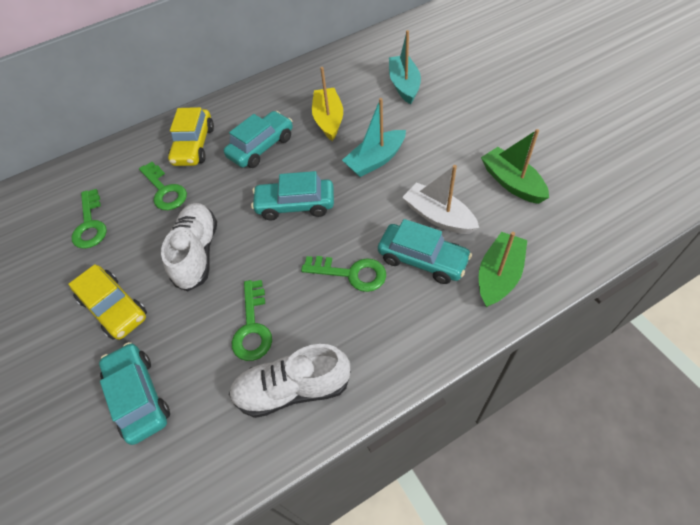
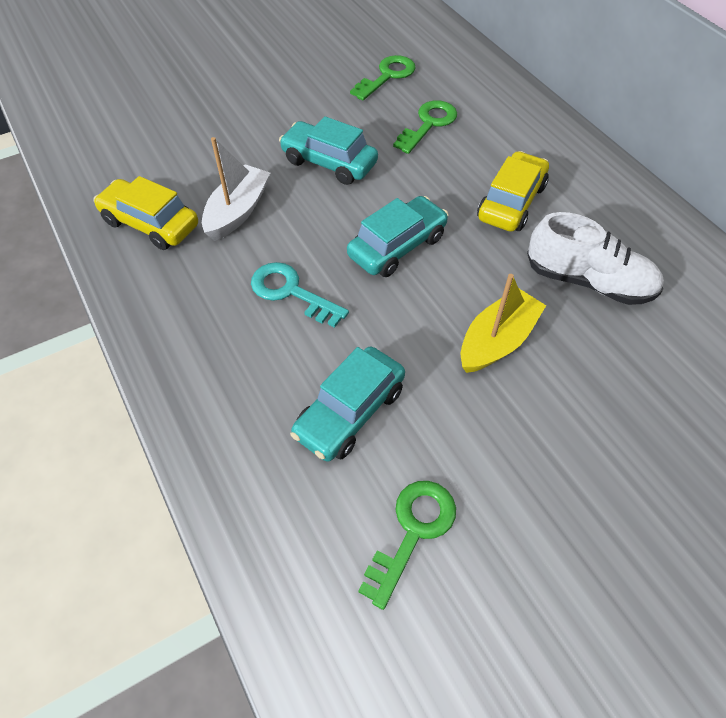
green boat: [479,232,527,307] [481,129,549,204] = 2 -> none = 0
green key: [71,189,107,249] [139,162,187,210] [232,280,272,361] [301,256,386,292] = 4 -> [350,55,416,101] [358,481,456,610] [393,100,457,154] = 3
turquoise boat: [342,98,406,177] [389,30,421,104] = 2 -> none = 0
turquoise car: [99,342,170,445] [224,111,293,168] [251,171,334,220] [378,219,472,284] = 4 -> [279,116,378,185] [290,347,405,462] [347,196,449,277] = 3
turquoise key: none = 0 -> [251,262,349,328] = 1
white shoe: [161,203,217,291] [229,344,351,418] = 2 -> [527,212,664,305] = 1

